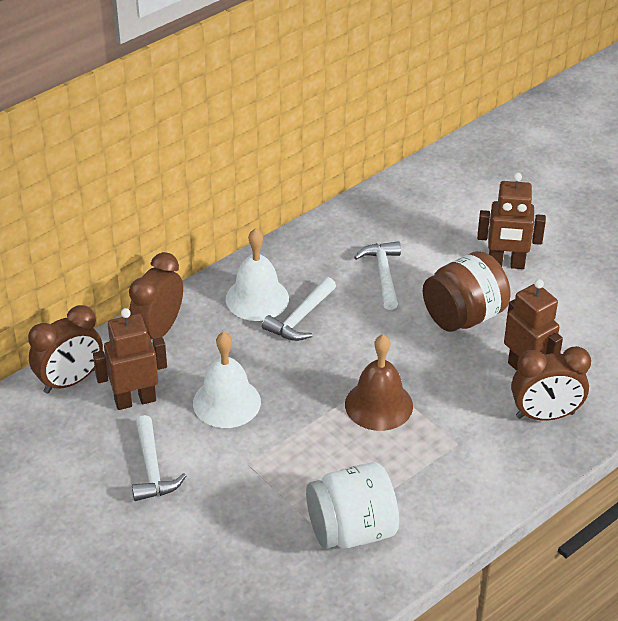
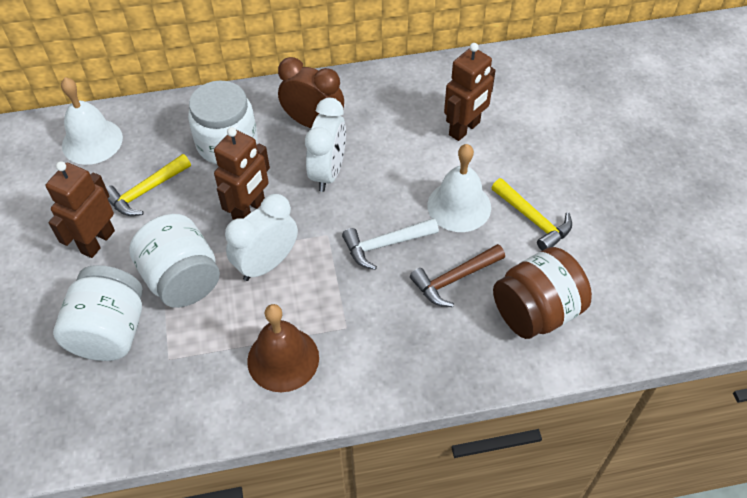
brown clock: [28,305,103,394] [129,252,183,340] [511,346,591,421] = 3 -> [278,57,344,128] = 1
brown hammer: none = 0 -> [410,244,505,307] = 1
white clock: none = 0 -> [225,194,298,281] [305,98,346,192] = 2
white hammer: [132,415,186,501] [262,277,336,341] [354,241,401,310] = 3 -> [342,218,439,270] = 1
white jar: [306,462,399,549] = 1 -> [53,265,143,361] [129,214,220,308] [188,81,258,164] = 3
yellow hammer: none = 0 -> [106,154,191,216] [492,178,572,251] = 2

